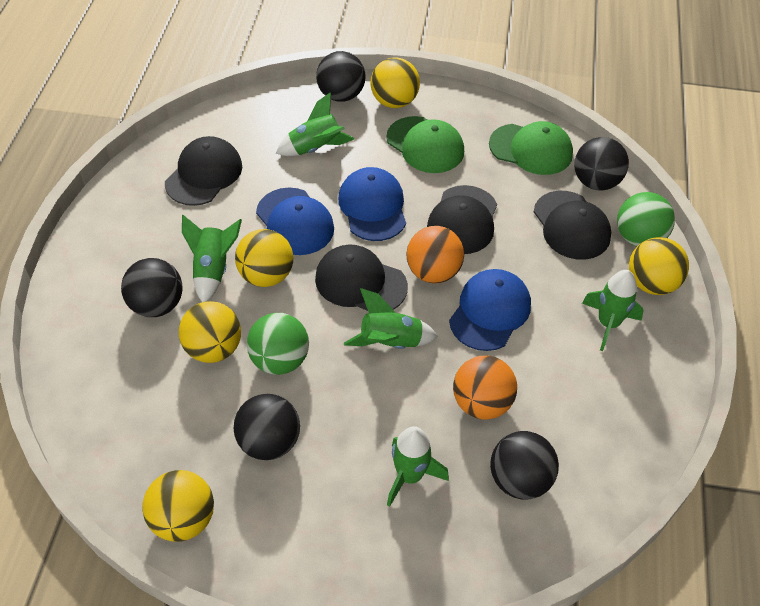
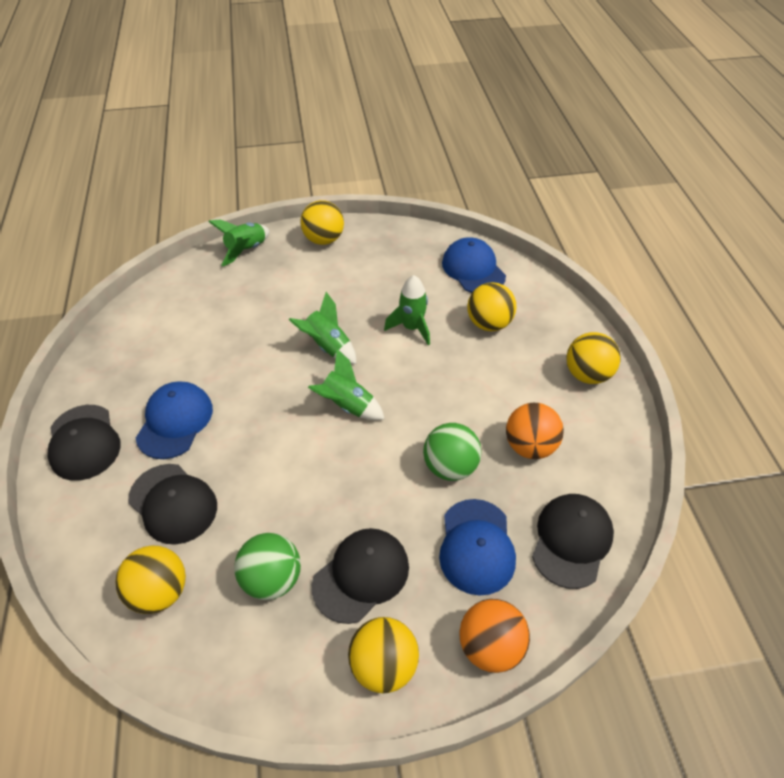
black ball: [121,258,183,317] [234,394,300,460] [316,51,366,102] [490,431,559,499] [574,137,629,191] = 5 -> none = 0
green cap: [386,116,464,173] [489,121,573,175] = 2 -> none = 0
green rocket: [182,215,242,302] [276,92,354,156] [344,288,438,349] [387,426,449,507] [582,270,644,351] = 5 -> [208,220,269,267] [289,292,356,364] [308,349,384,420] [384,275,430,345] = 4

